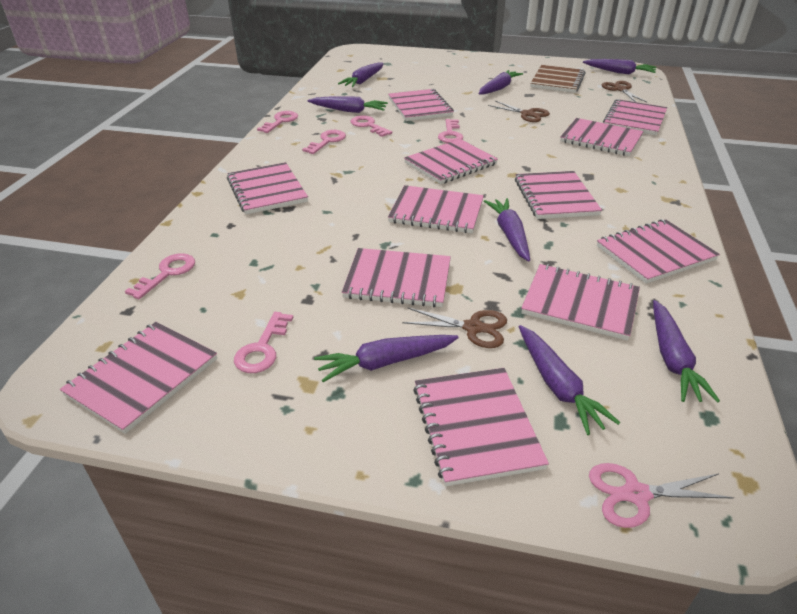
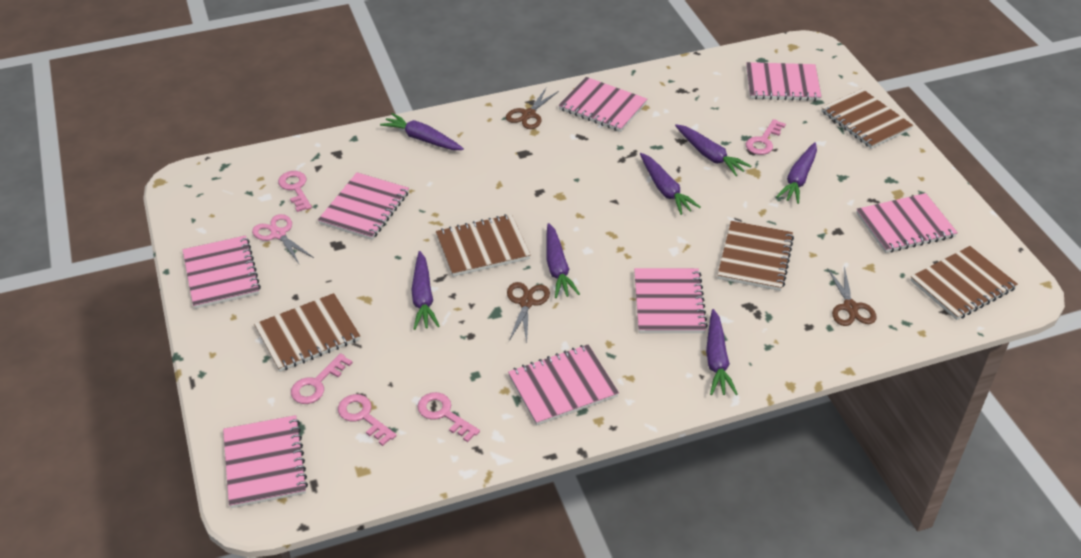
brown notebook: [530,65,585,93] = 1 -> [254,293,360,372] [436,214,531,277] [718,221,794,291] [821,89,913,149] [910,246,1018,320] = 5
pink key: [125,253,195,299] [234,312,293,373] [257,111,298,133] [302,130,346,154] [351,115,392,137] [438,119,463,143] = 6 -> [278,171,312,212] [291,353,353,404] [338,394,397,446] [417,392,480,442] [746,119,786,155] = 5
pink notebook: [60,322,217,434] [227,162,308,214] [342,248,451,307] [388,89,454,121] [388,185,484,233] [404,139,498,184] [413,368,549,486] [515,171,602,219] [521,264,640,340] [560,118,644,156] [597,219,720,284] [603,99,667,135] = 12 -> [183,235,261,309] [223,415,308,508] [318,172,409,240] [508,344,619,425] [558,77,647,132] [634,268,708,333] [746,62,821,101] [856,193,958,253] = 8
purple carrot: [308,97,388,113] [314,335,459,382] [338,62,384,87] [479,70,523,95] [484,198,530,262] [519,325,620,435] [583,59,656,74] [653,300,720,403] = 8 -> [380,113,464,150] [411,251,440,330] [546,223,580,298] [640,153,700,215] [675,124,751,176] [706,309,738,395] [776,142,817,204] = 7

